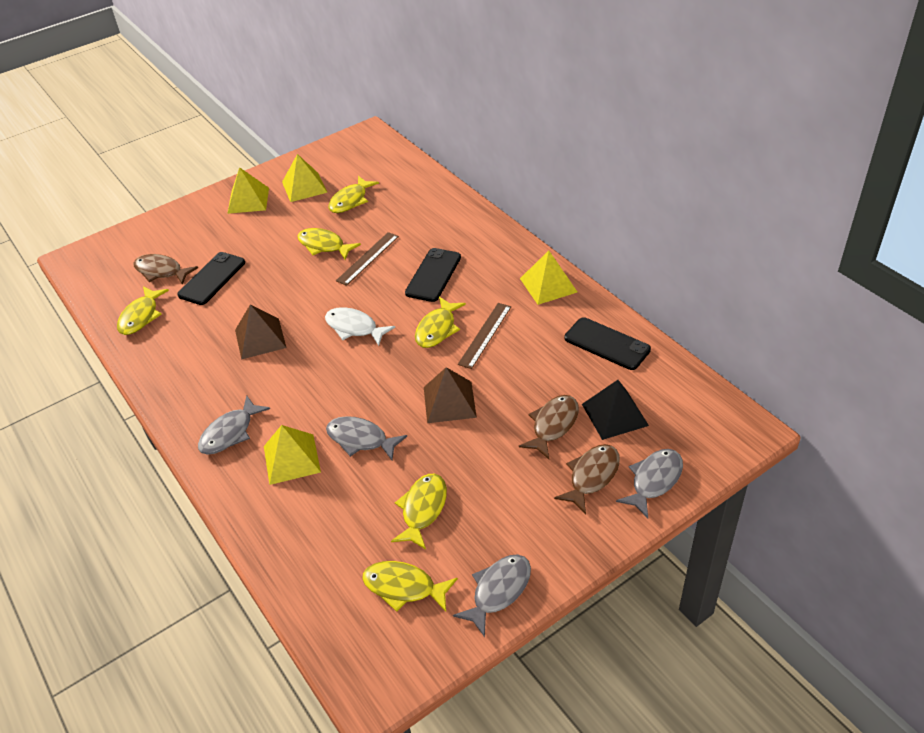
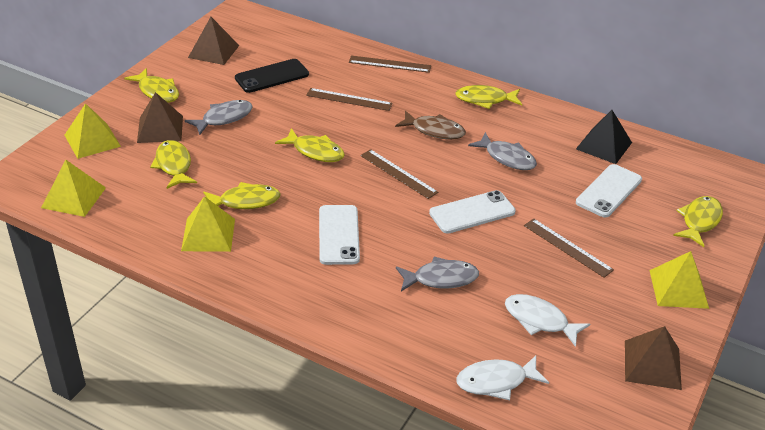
black phone: [177,252,245,305] [405,248,461,302] [565,317,651,370] = 3 -> [235,59,309,93] = 1
brown fish: [133,254,198,285] [519,395,579,459] [554,444,620,514] = 3 -> [395,111,466,139] = 1
brown pyramid: [235,304,287,360] [424,367,477,423] = 2 -> [137,92,183,143] [188,17,240,65] [625,326,682,390] = 3
brown ruler: [336,232,399,286] [458,303,511,369] = 2 -> [306,88,393,111] [349,56,431,73] [360,149,438,199] [524,219,614,278] = 4
grey fish: [198,395,270,455] [326,416,407,460] [453,554,531,637] [616,449,683,518] = 4 -> [185,100,253,135] [396,257,479,291] [468,132,537,170] = 3
white fish: [325,307,395,346] = 1 -> [456,355,549,400] [505,294,590,347] = 2
white phone: none = 0 -> [319,205,360,265] [429,190,516,234] [576,164,642,218] = 3

